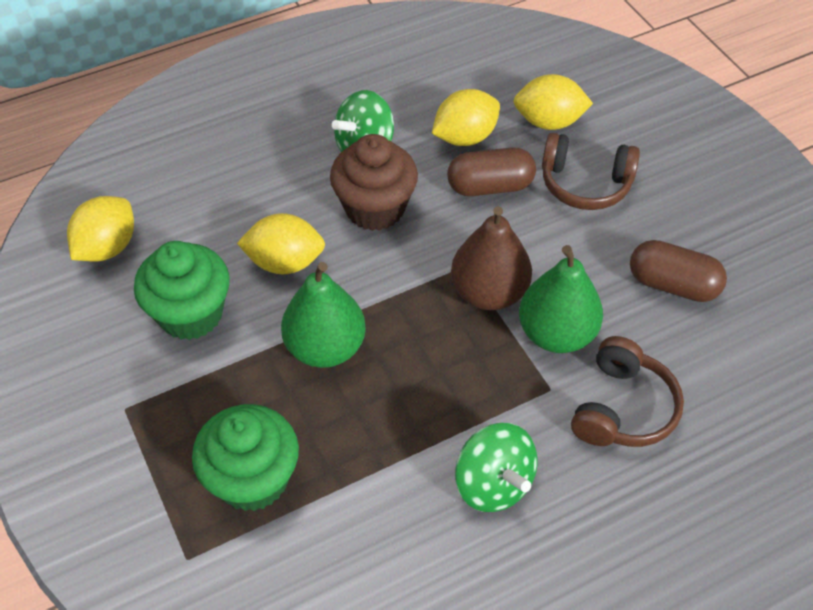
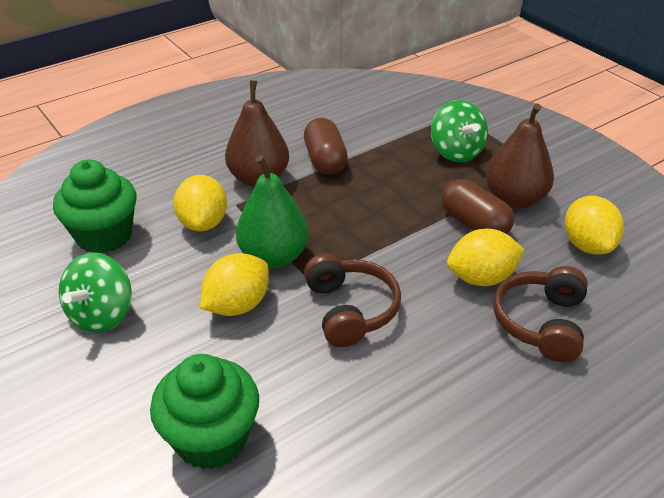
brown cupcake: [330,134,418,231] = 1 -> none = 0
brown pear: [451,206,532,310] = 1 -> [225,80,289,187] [486,103,554,209] = 2
green pear: [281,262,366,368] [519,245,603,353] = 2 -> [236,155,309,268] = 1

